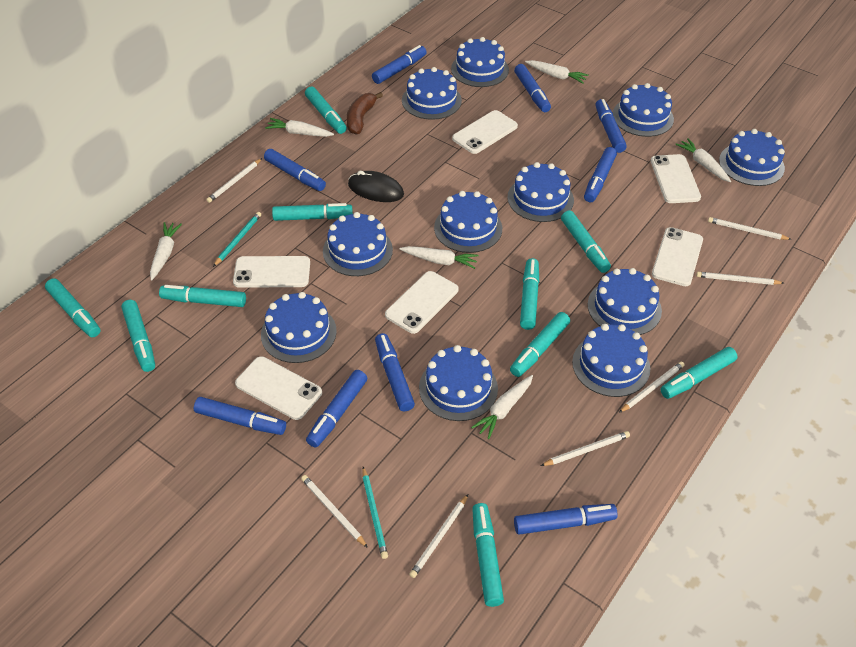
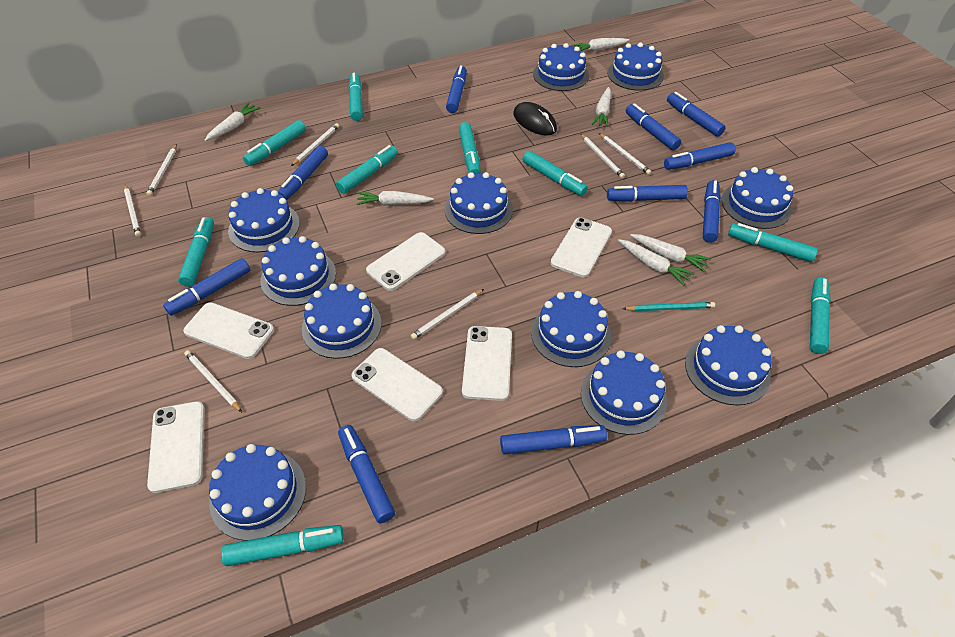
blue marker: [194,397,286,435] [264,149,326,191] [306,370,367,448] [372,45,427,84] [375,333,415,411] [514,64,551,112] [514,504,618,535] [584,147,617,202] [595,99,627,153] = 9 -> [163,258,250,316] [278,146,328,200] [338,425,395,523] [446,65,467,113] [500,425,607,455] [607,185,688,202] [626,103,681,151] [664,142,736,170] [667,92,726,137] [703,180,721,243] = 10
brown banana: [346,92,383,135] = 1 -> none = 0
turquoise marker: [45,278,100,337] [121,300,155,372] [159,285,246,307] [272,203,353,221] [305,86,347,134] [472,503,504,607] [510,312,570,377] [520,258,539,330] [561,210,611,273] [661,347,737,399] = 10 -> [178,217,214,287] [221,525,344,566] [243,120,306,166] [336,145,398,194] [349,73,363,121] [459,122,481,174] [523,151,588,196] [728,223,818,262] [810,277,831,354] = 9
turquoise pencil: [213,212,261,267] [362,467,388,559] = 2 -> [623,302,715,311] = 1

